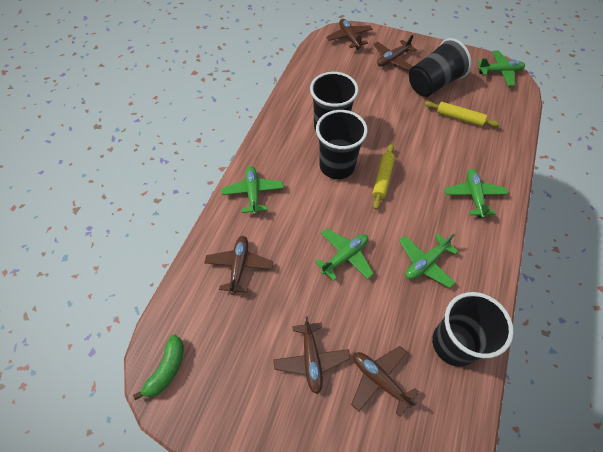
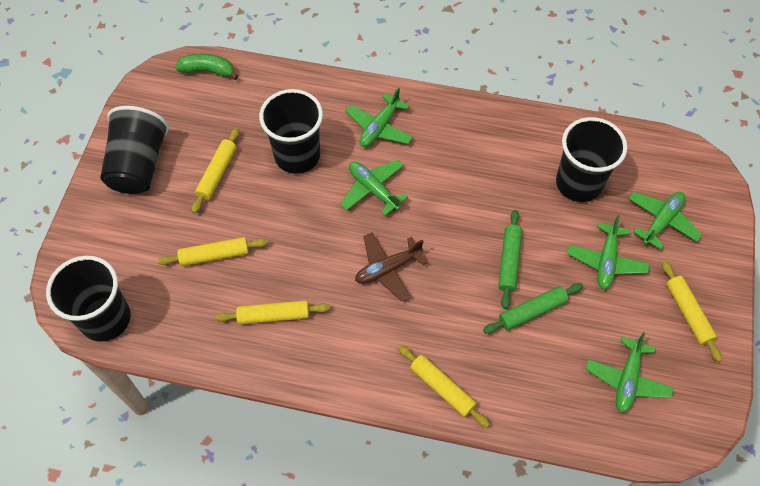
brown plane: [204,236,273,295] [273,316,350,394] [326,19,373,50] [351,346,419,417] [373,35,417,70] = 5 -> [355,232,427,302] = 1
green rolling pin: none = 0 -> [483,283,583,334] [498,210,522,309] = 2
yellow rolling pin: [373,144,395,210] [424,101,500,127] = 2 -> [158,237,268,266] [192,128,239,213] [215,300,330,325] [398,345,490,428] [662,261,722,362] = 5

